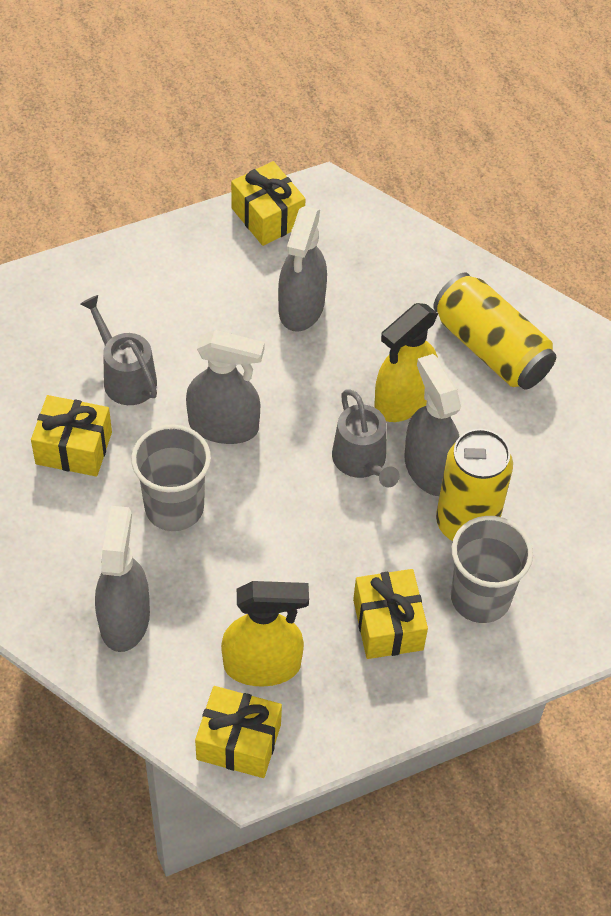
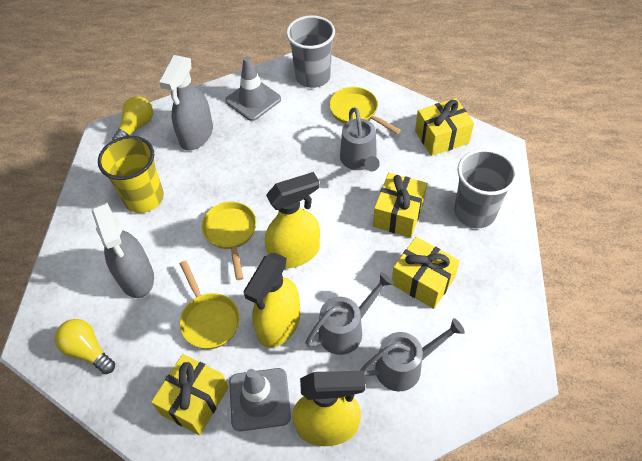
grey spray bottle: [95,506,150,652] [186,330,265,444] [278,206,327,332] [404,354,461,496] = 4 -> [92,202,154,298] [159,55,213,151] = 2
grey traffic cone: none = 0 -> [225,57,281,121] [229,368,291,431] = 2
grey watering can: [80,295,157,405] [332,389,400,488] = 2 -> [305,272,394,355] [340,107,380,172] [360,318,465,391] = 3
yellow can: [433,273,556,390] [436,429,513,541] = 2 -> none = 0
yellow cup: none = 0 -> [98,136,164,213] = 1
yellow light bulb: none = 0 -> [55,319,115,374] [112,96,153,140] = 2
yellow pan: none = 0 -> [180,260,240,349] [202,201,256,280] [329,87,401,134] = 3
yellow spray bottle: [221,581,309,687] [374,303,438,422] = 2 -> [243,252,300,348] [265,172,320,269] [292,371,365,446] = 3

